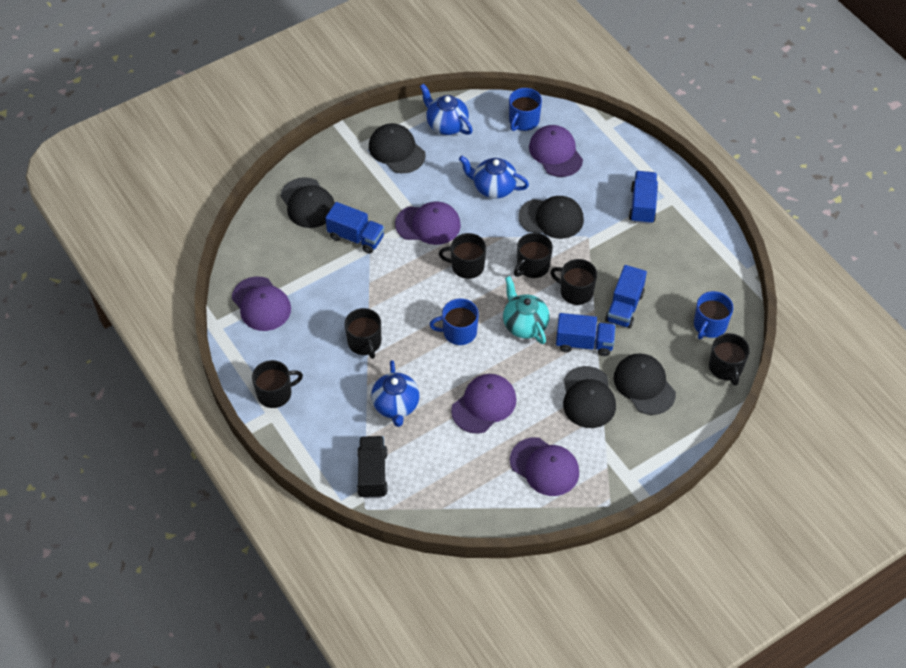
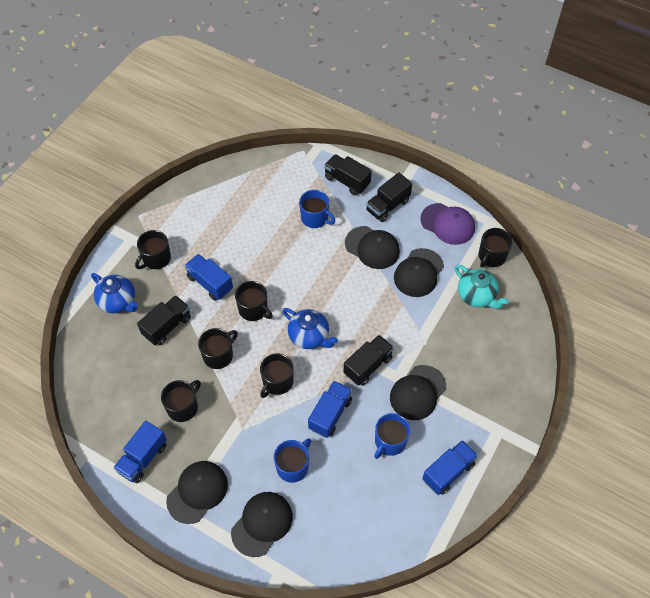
black truck: [357,436,388,498] = 1 -> [137,295,191,345] [324,154,372,195] [343,335,394,386] [366,172,412,222] = 4
blue teapot: [371,360,419,427] [420,84,473,135] [459,156,529,199] = 3 -> [91,273,138,313] [283,308,338,349] = 2
purple cap: [232,276,291,331] [395,201,461,245] [451,374,516,434] [510,437,579,496] [529,125,583,177] = 5 -> [420,203,475,245] = 1

